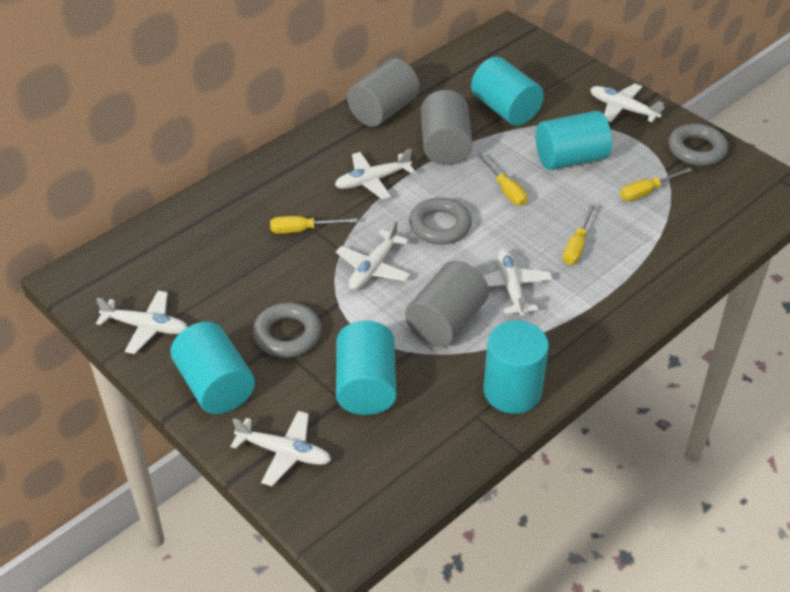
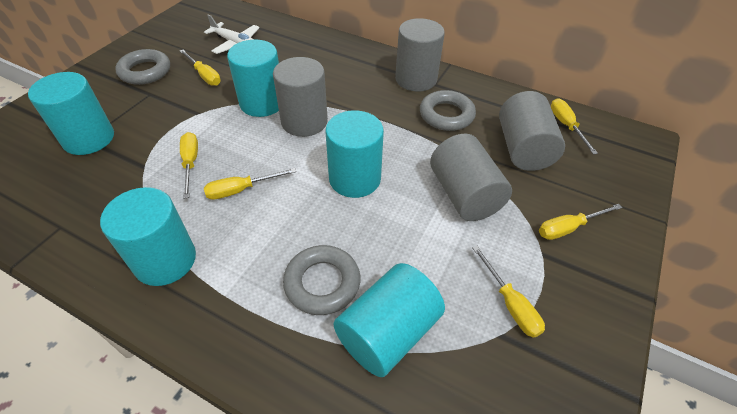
grey cylinder: [347,58,419,127] [405,261,489,347] [421,90,473,165] = 3 -> [273,57,328,137] [395,18,445,92] [430,134,512,221] [499,91,565,171] = 4
white plane: [96,291,187,354] [231,411,331,486] [335,149,415,200] [336,220,411,290] [483,249,553,316] [590,83,665,122] = 6 -> [204,14,259,54] = 1
yellow screwdriver: [270,216,358,234] [477,153,528,206] [563,204,595,265] [620,168,692,201] = 4 -> [180,50,221,86] [180,132,198,199] [204,168,296,200] [473,246,545,338] [539,204,623,240] [551,98,598,154] = 6

